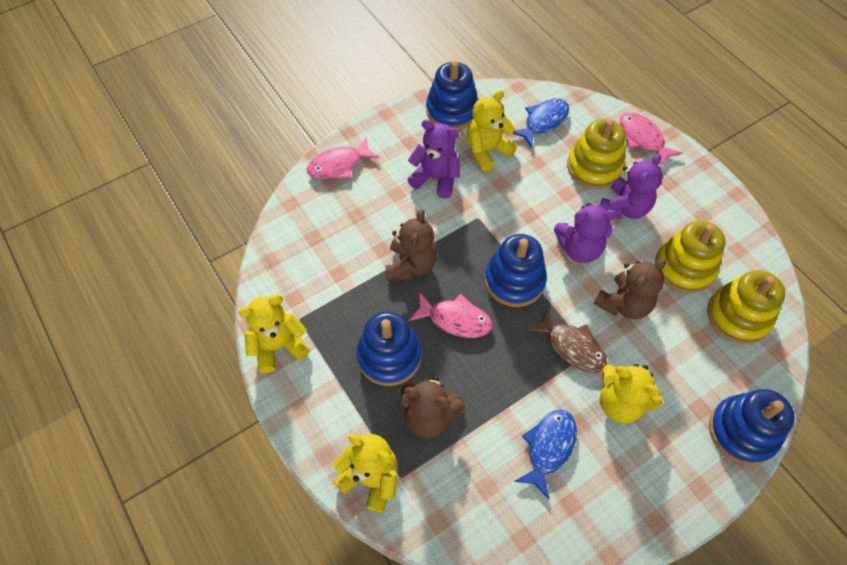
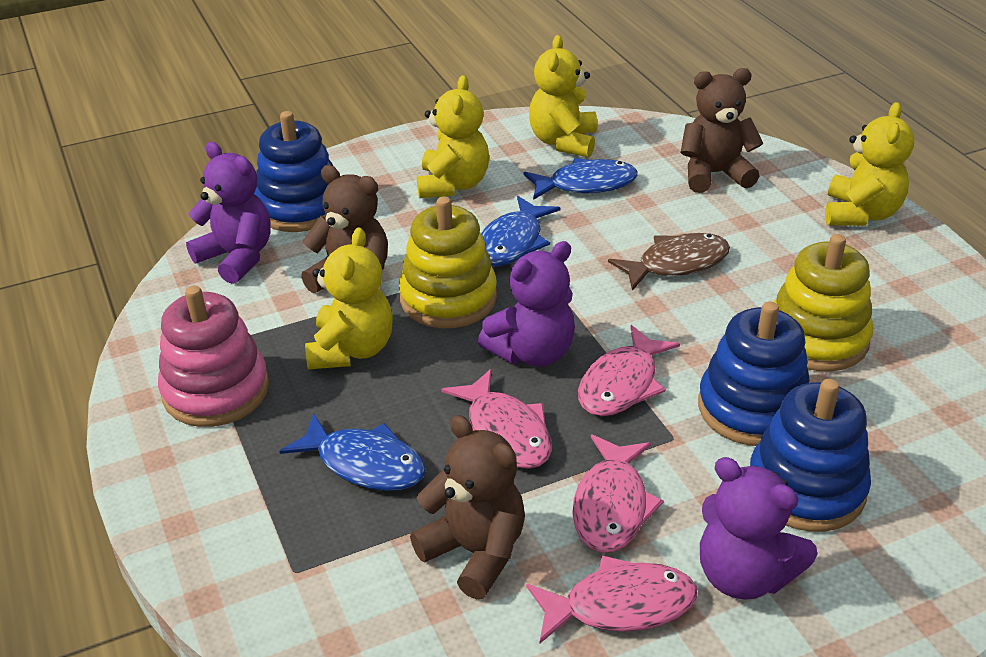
blue fish: [512,98,569,148] [514,409,577,499] = 2 -> [280,413,426,491] [481,196,560,266] [523,158,638,200] = 3
blue stacking toy: [357,311,422,386] [426,60,479,130] [485,234,547,307] [709,389,795,465] = 4 -> [254,111,333,232] [698,301,810,446] [750,379,871,532] = 3
pink fish: [307,137,379,179] [409,292,492,338] [620,112,682,167] = 3 -> [441,369,552,469] [526,555,697,643] [572,435,664,553] [578,325,680,416] = 4
pink stacking toy: none = 0 -> [158,286,269,427] = 1
yellow stacking toy: [567,119,626,189] [655,220,726,293] [707,270,785,344] = 3 -> [399,196,497,328] [774,234,873,372] = 2

